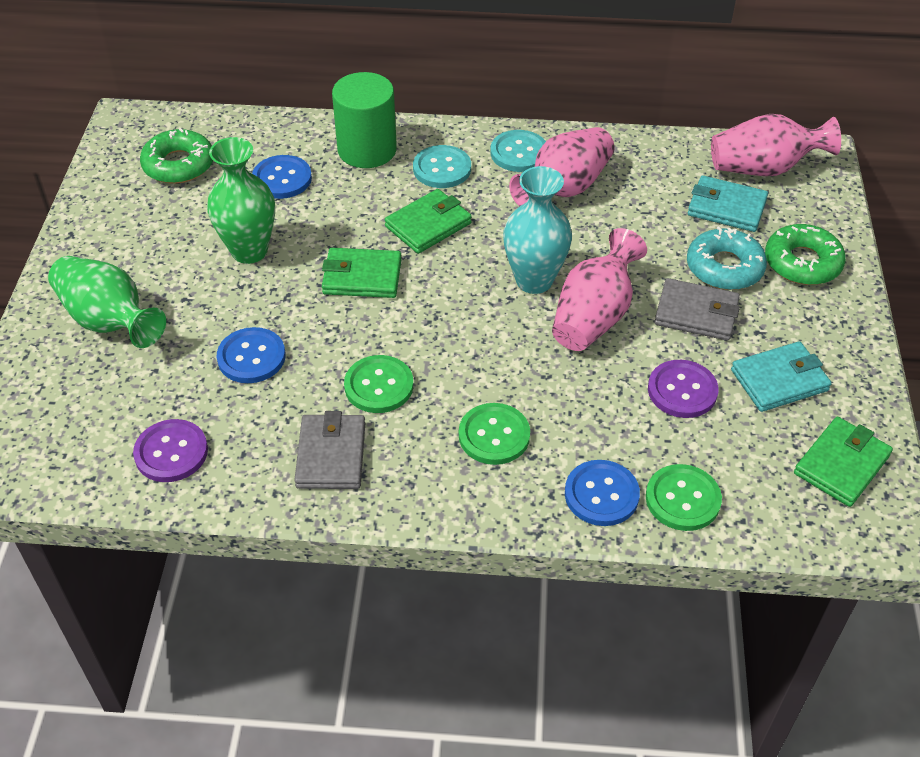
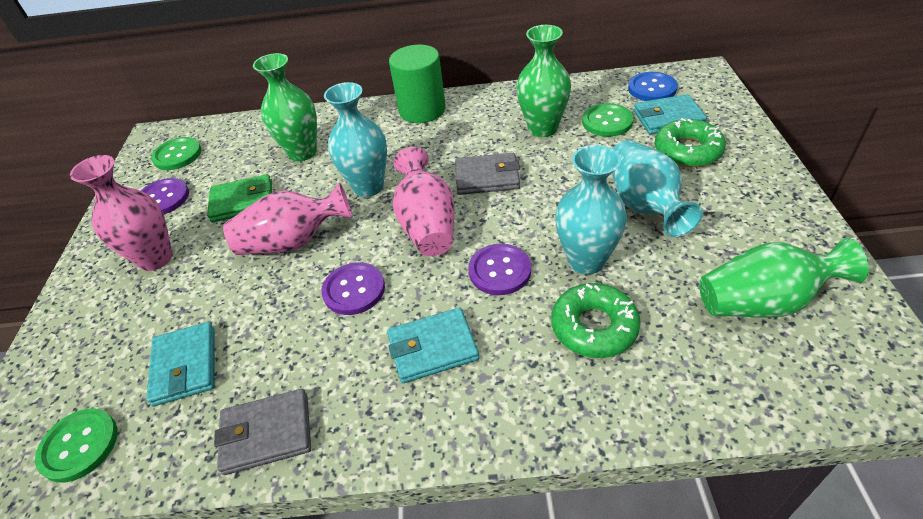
blue button: [217,327,286,383] [252,155,312,199] [565,460,640,526] = 3 -> [628,72,678,101] = 1
green vase: [48,256,166,348] [207,137,275,264] = 2 -> [253,53,317,161] [516,25,571,137] [699,238,869,317] = 3
green wallet: [322,248,402,298] [385,189,472,254] [794,417,893,507] = 3 -> [207,174,272,222] = 1
purple button: [133,419,208,482] [648,360,719,418] = 2 -> [141,178,189,214] [322,262,385,315] [468,244,531,295] = 3
turquoise button: [413,145,471,188] [490,130,546,172] = 2 -> none = 0
turquoise donut: [687,226,767,290] = 1 -> none = 0
turquoise vase: [503,166,572,294] = 1 -> [324,82,387,197] [555,145,627,274] [612,140,703,237] = 3
turquoise wallet: [688,175,768,232] [731,341,832,412] = 2 -> [146,322,215,406] [387,307,479,383] [634,94,707,134] = 3

